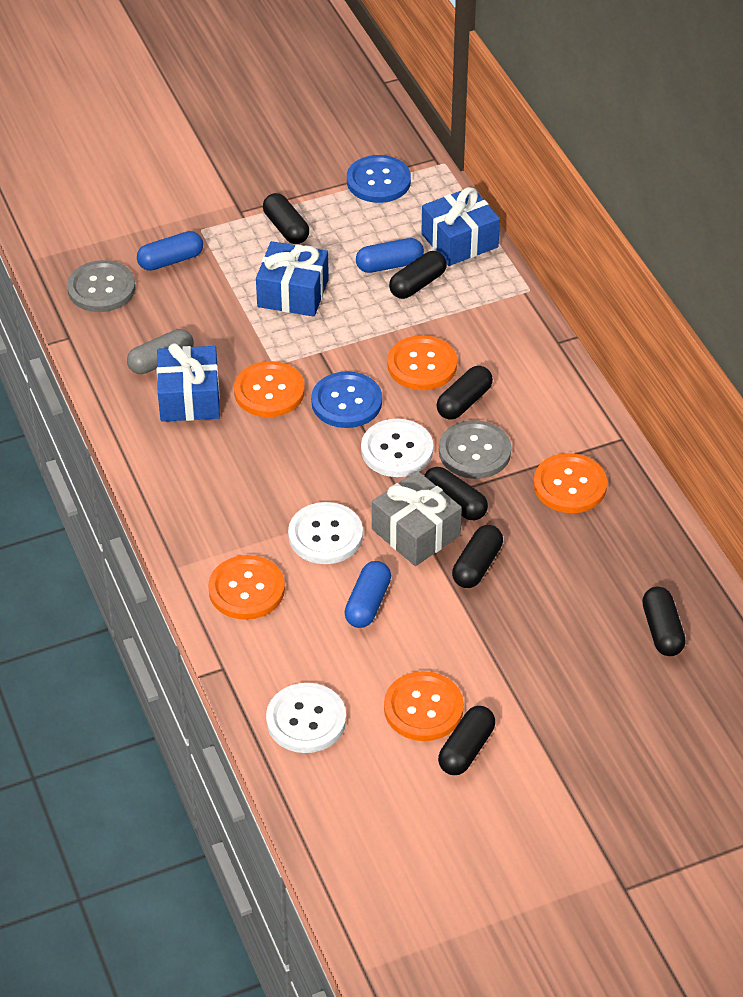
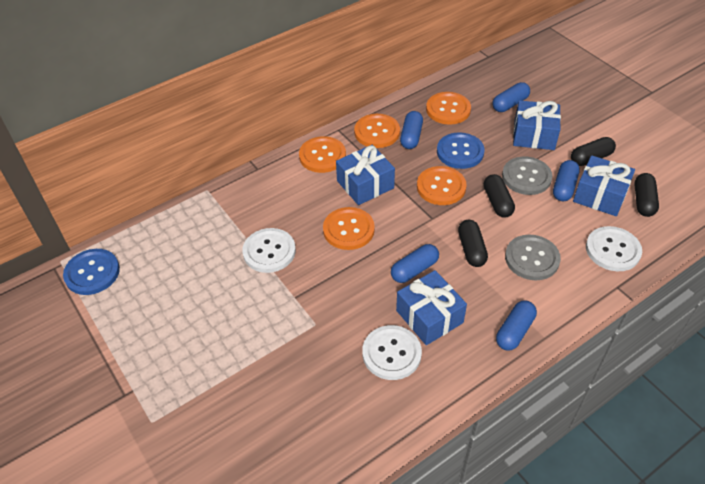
black capsule: [263,193,309,244] [389,251,447,299] [424,467,488,521] [437,366,493,420] [438,706,495,775] [452,525,503,588] [642,587,686,656] = 7 -> [458,220,488,267] [484,174,515,218] [571,137,616,166] [634,173,659,217] = 4
blue capsule: [137,231,203,271] [344,561,391,628] [356,238,424,273] = 3 -> [391,244,439,283] [400,111,423,149] [493,82,530,112] [496,301,537,350] [553,160,580,201] = 5
blue gift: [157,343,220,422] [256,241,329,317] [421,187,500,266] = 3 -> [336,145,395,205] [396,270,467,345] [513,100,561,150] [573,155,635,216] = 4
grey capsule: [127,329,194,374] = 1 -> none = 0
grey gift: [372,471,462,566] = 1 -> none = 0

